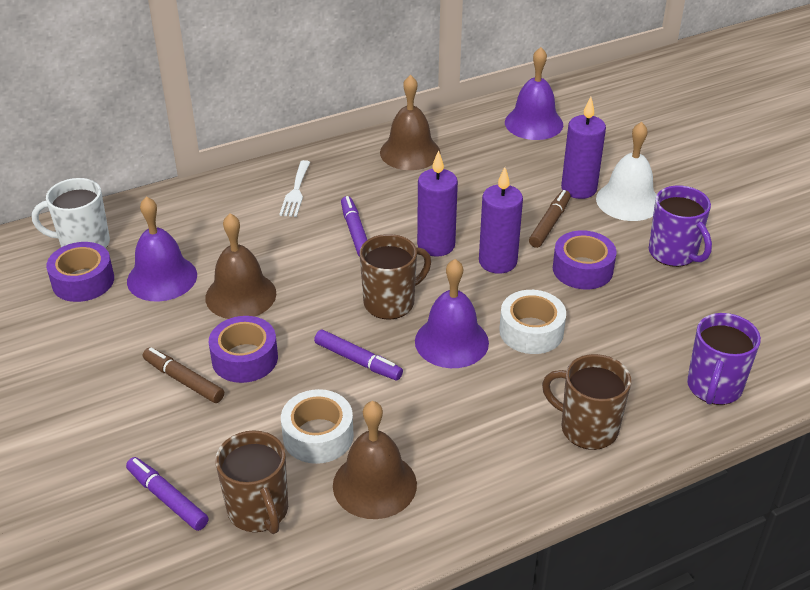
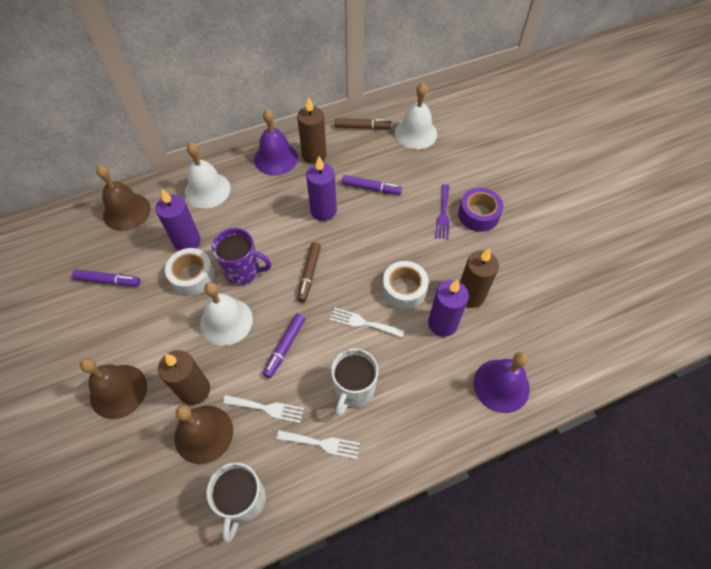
brown candle: none = 0 -> [158,350,210,405] [297,97,326,164] [460,248,499,308] = 3
brown mug: [215,430,288,534] [360,234,431,320] [542,354,631,450] = 3 -> none = 0
purple bell: [127,196,197,302] [415,259,489,368] [505,47,563,140] = 3 -> [254,109,298,176] [474,352,530,413] = 2
purple fork: none = 0 -> [435,184,450,239] = 1
purple mug: [649,185,712,267] [687,313,761,405] = 2 -> [212,228,271,285] = 1
purple tape: [46,242,114,302] [209,316,278,383] [553,230,617,289] = 3 -> [458,188,503,232] = 1
white bell: [596,122,656,221] = 1 -> [185,142,231,208] [200,282,253,346] [395,83,437,149] = 3
white fork: [279,160,310,217] = 1 -> [223,395,304,423] [276,430,360,459] [330,307,404,338] = 3
white mug: [32,178,110,248] = 1 -> [207,462,266,543] [331,348,378,416] = 2

